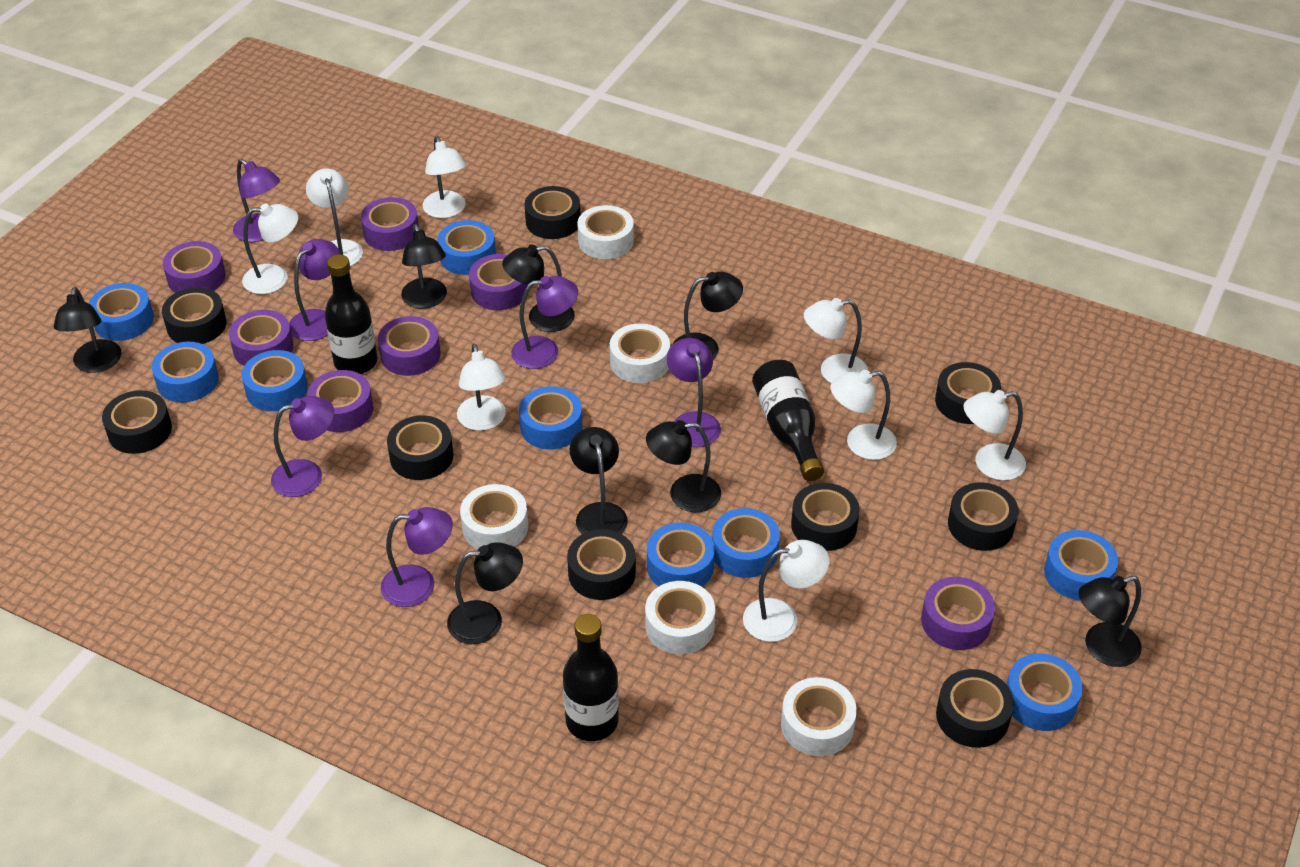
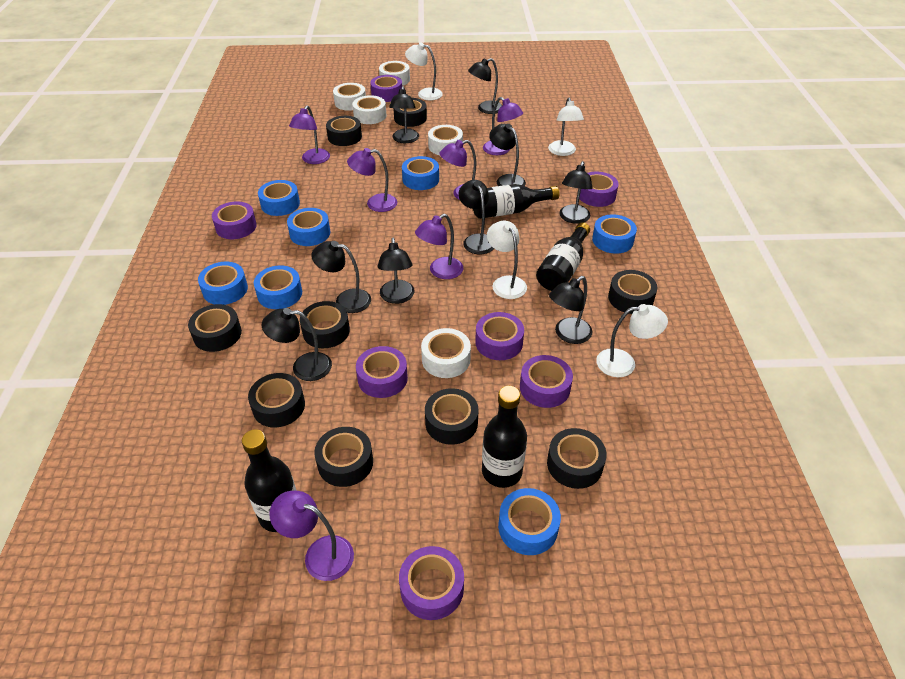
black bottle: [325,255,377,374] [563,614,619,741] [752,360,824,481] = 3 -> [242,429,297,532] [473,184,559,219] [482,386,527,488] [536,222,590,291] = 4
black lamp: [54,287,121,373] [401,224,447,309] [447,542,523,644] [502,244,575,332] [570,427,628,534] [646,420,721,512] [672,272,743,359] [1079,576,1142,667] = 8 -> [262,308,332,381] [311,241,371,313] [377,238,415,304] [389,86,419,143] [458,180,494,254] [468,58,502,114] [489,124,526,186] [549,276,592,344] [560,161,592,224] = 9
blue tape: [89,283,154,341] [152,342,219,402] [241,350,308,411] [437,220,496,275] [519,386,583,450] [647,523,715,587] [712,508,780,578] [1006,653,1083,731] [1044,530,1118,601] = 9 -> [198,262,248,305] [254,265,302,309] [258,180,300,216] [287,208,330,246] [402,156,439,190] [498,488,561,555] [592,214,637,254] = 7
white lamp: [242,203,298,294] [306,168,363,266] [422,136,466,218] [457,344,506,431] [743,540,830,642] [804,298,868,383] [831,370,897,460] [964,390,1026,481] = 8 -> [405,43,443,100] [487,221,527,299] [548,98,584,156] [596,304,668,377] = 4

